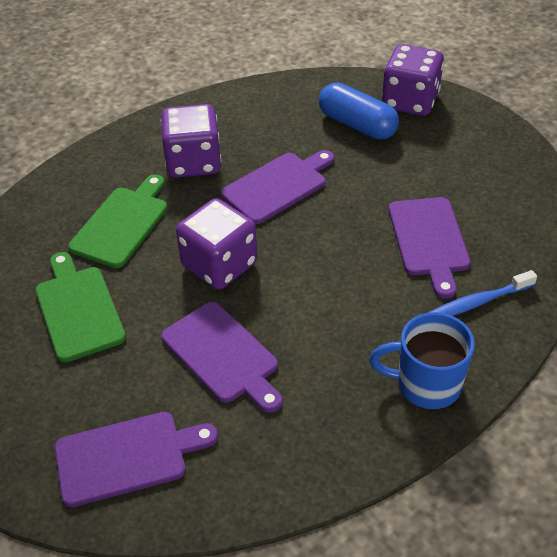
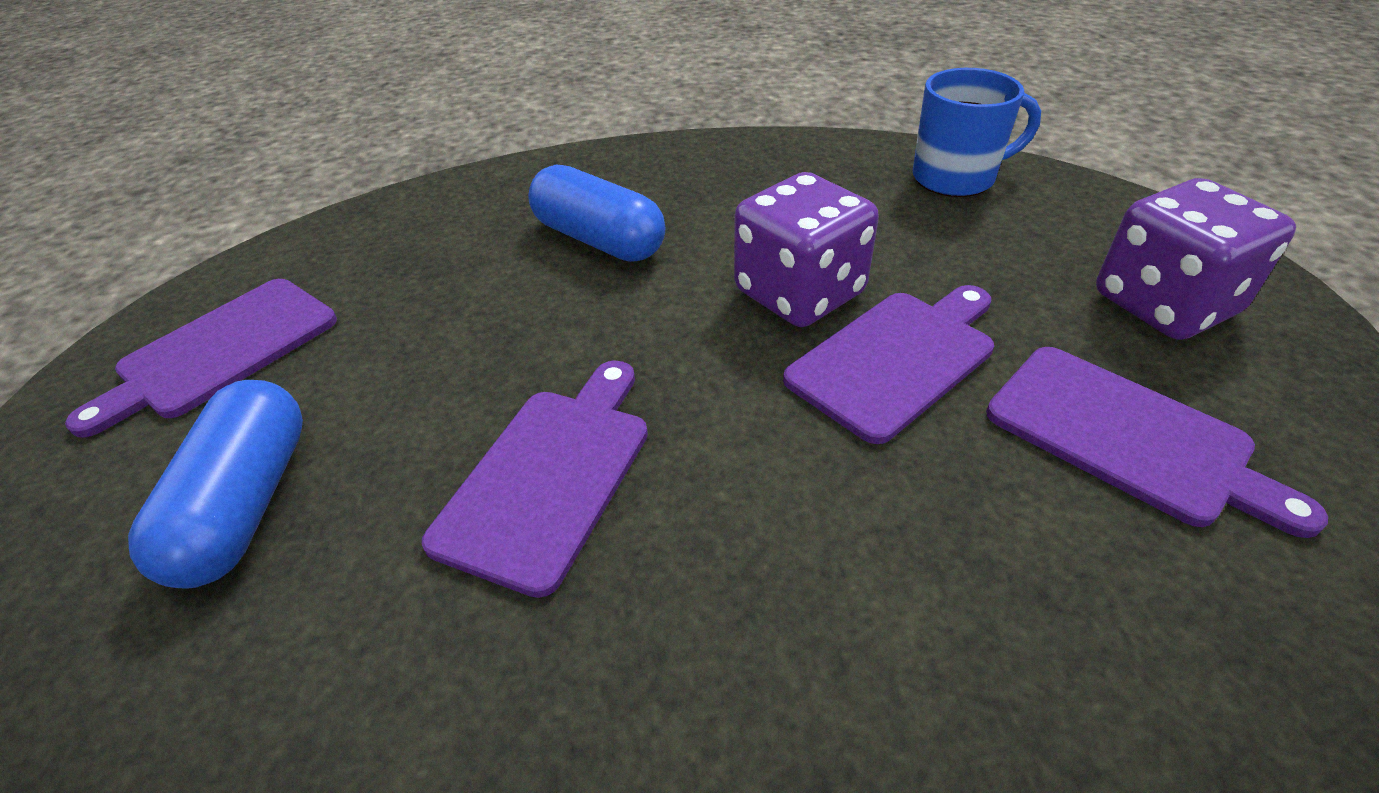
blue capsule: [319,83,399,140] = 1 -> [128,380,303,589] [528,165,665,262] = 2
blue toothbrush: [428,270,537,316] = 1 -> none = 0
green cutting board: [36,252,126,362] [68,174,167,268] = 2 -> none = 0
purple dice: [161,104,221,178] [176,198,258,289] [382,44,444,116] = 3 -> [734,172,879,327] [1096,178,1296,340] = 2

